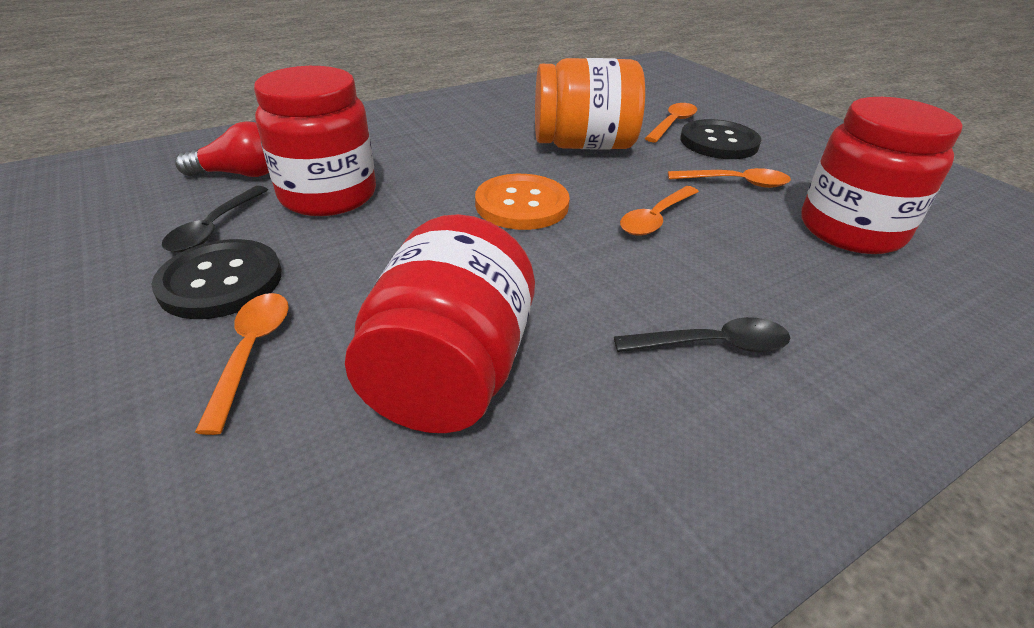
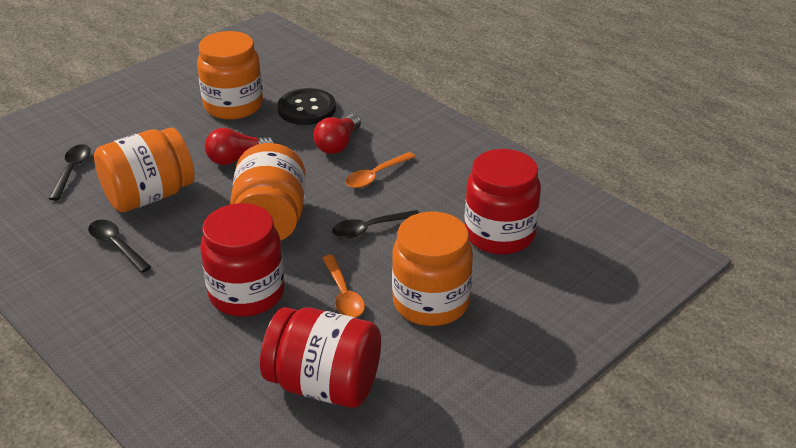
black button: [151,239,281,319] [680,119,761,159] = 2 -> [277,88,336,125] = 1
black spoon: [162,186,268,252] [614,317,790,352] = 2 -> [49,144,91,200] [88,220,151,273] [332,210,419,238] = 3
orange button: [475,174,570,230] = 1 -> none = 0
orange jar: [535,58,645,150] = 1 -> [94,127,195,213] [197,31,263,120] [230,143,306,241] [392,212,473,326] = 4
orange spoon: [195,293,289,435] [620,186,699,236] [645,103,697,142] [668,168,791,188] = 4 -> [322,255,365,317] [345,152,415,188] = 2
red light bulb: [175,121,269,177] = 1 -> [205,128,276,165] [313,114,361,154] = 2

